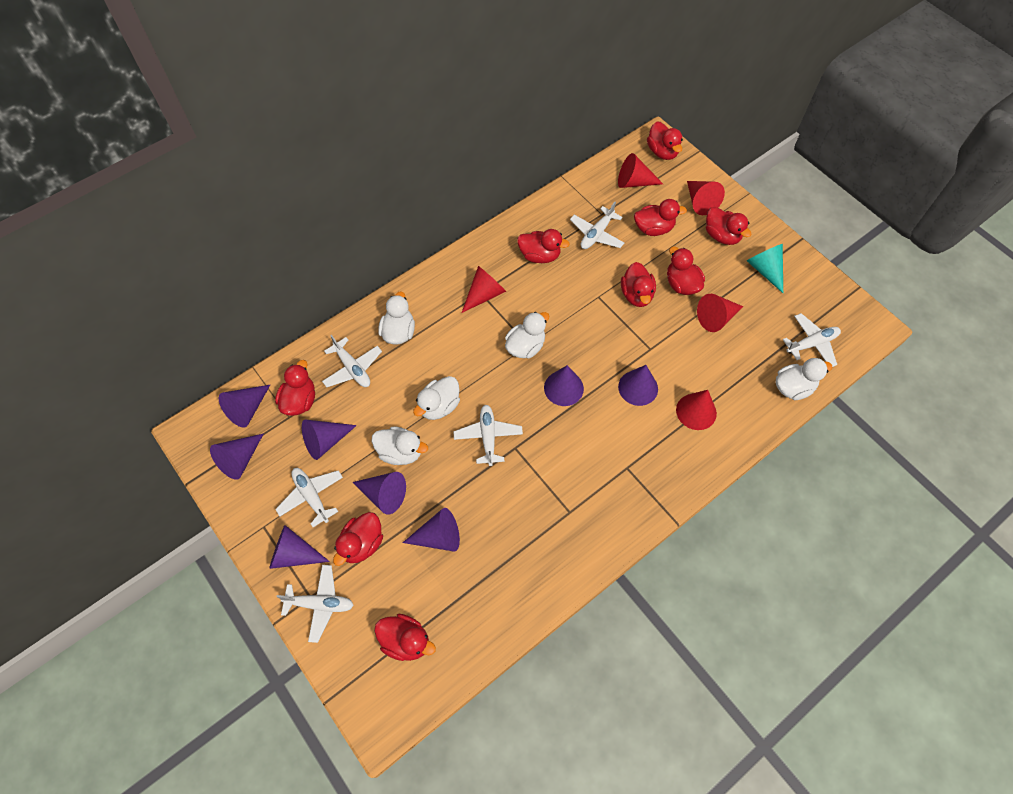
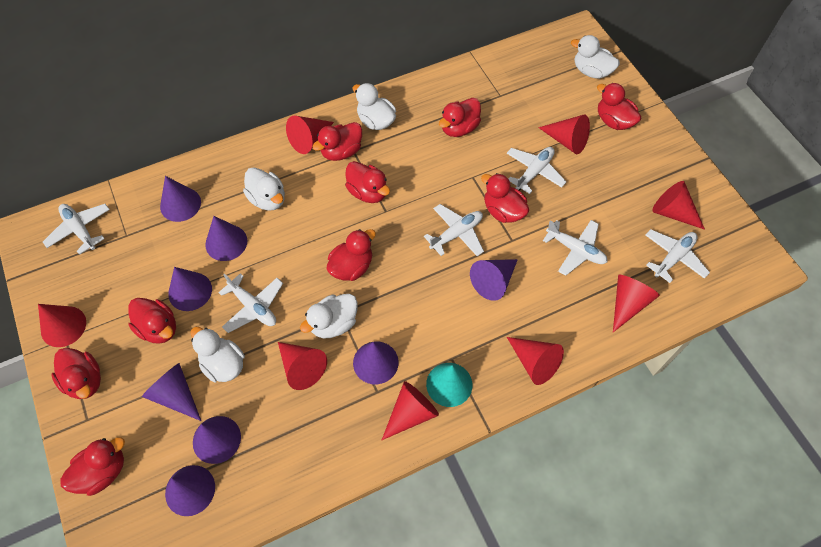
red cone: [462,266,506,313] [618,153,663,188] [676,390,717,430] [687,181,725,215] [697,294,743,332] = 5 -> [38,304,86,347] [278,342,327,390] [286,115,334,154] [382,381,439,440] [507,337,564,385] [538,115,590,154] [613,275,660,332] [652,181,705,230] = 8

